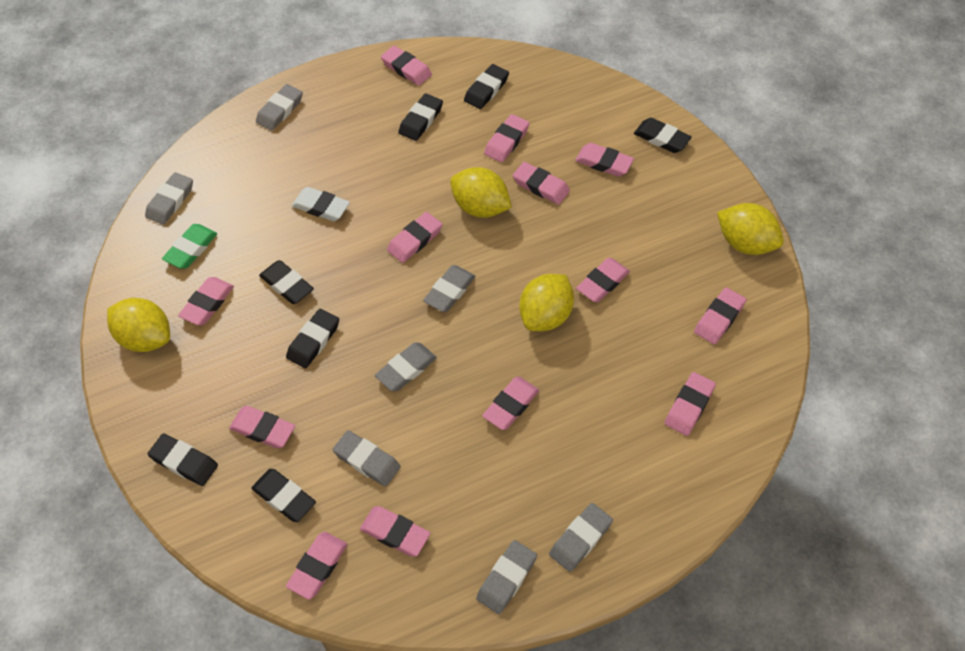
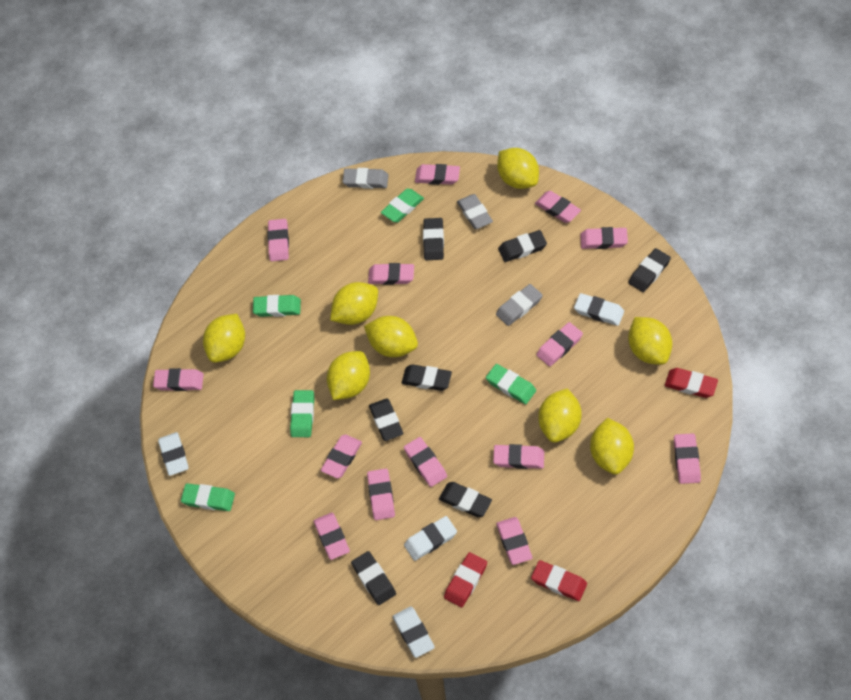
green eraser: [162,224,217,269] = 1 -> [181,483,235,511] [253,295,301,317] [290,390,314,437] [381,188,424,222] [486,364,536,404] = 5
grey eraser: [145,172,193,225] [256,84,303,131] [332,430,401,487] [375,342,437,391] [423,265,475,312] [476,540,537,614] [549,503,613,572] = 7 -> [342,168,389,189] [457,194,493,229] [496,284,543,326] = 3
pink eraser: [178,277,234,325] [229,406,295,449] [286,532,347,600] [360,506,430,557] [381,46,432,86] [387,212,442,263] [482,377,539,430] [484,114,530,162] [513,162,570,205] [575,143,634,177] [576,258,630,302] [665,372,716,436] [694,287,746,344] = 13 -> [153,368,204,391] [267,219,289,261] [314,513,350,560] [321,434,362,479] [367,468,395,520] [368,263,414,285] [404,437,447,487] [415,164,460,185] [493,444,544,469] [496,517,532,565] [535,191,581,223] [536,322,583,366] [580,227,628,249] [674,433,701,484] = 14
red eraser: none = 0 -> [444,552,487,607] [531,560,587,601] [665,368,718,398] = 3
white eraser: [292,187,350,221] = 1 -> [158,432,189,476] [393,606,435,658] [404,516,457,561] [574,293,624,326] = 4
yellow lemon: [107,298,170,352] [450,167,512,218] [519,274,574,331] [717,203,784,255] = 4 -> [203,314,245,363] [327,351,370,400] [330,282,378,325] [364,316,418,357] [497,148,539,189] [538,388,582,443] [590,418,634,475] [628,317,672,365] = 8

